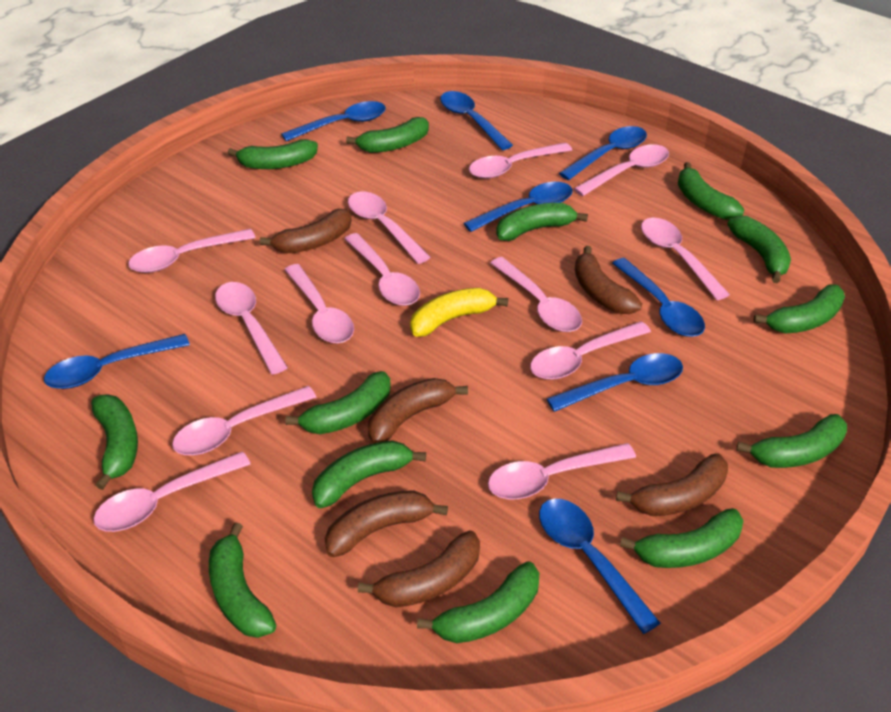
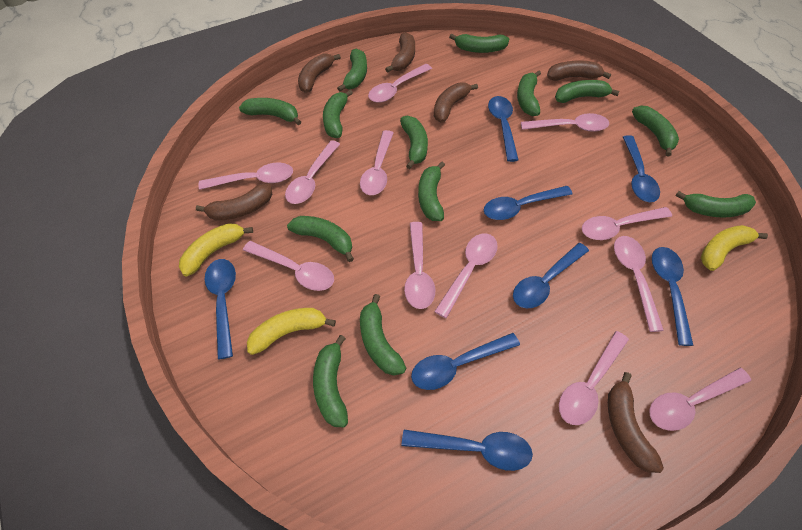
pink spoon: [93,451,251,532] [128,229,256,273] [172,386,317,455] [215,282,288,375] [284,264,354,344] [344,233,420,306] [348,192,431,264] [469,142,572,179] [488,443,636,499] [490,257,582,332] [530,321,651,380] [574,145,669,196] [641,218,730,300] = 13 -> [199,162,293,190] [243,241,334,291] [285,140,340,204] [360,130,393,195] [368,64,432,103] [404,222,436,309] [434,233,498,318] [521,113,609,132] [559,331,629,425] [582,207,672,240] [614,236,664,332] [649,368,751,431] = 12
yellow banana: [410,288,508,337] = 1 -> [179,223,253,276] [247,308,336,355] [701,225,768,271] = 3

